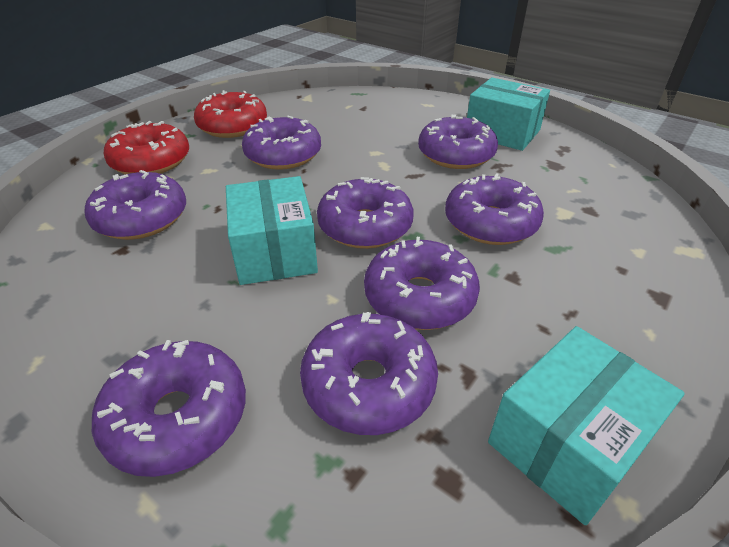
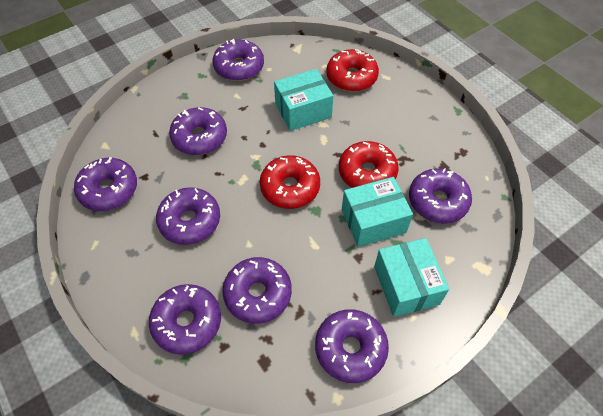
red donut: [104,121,189,174] [194,90,267,138] = 2 -> [260,155,320,209] [326,49,379,92] [339,141,399,188] = 3

